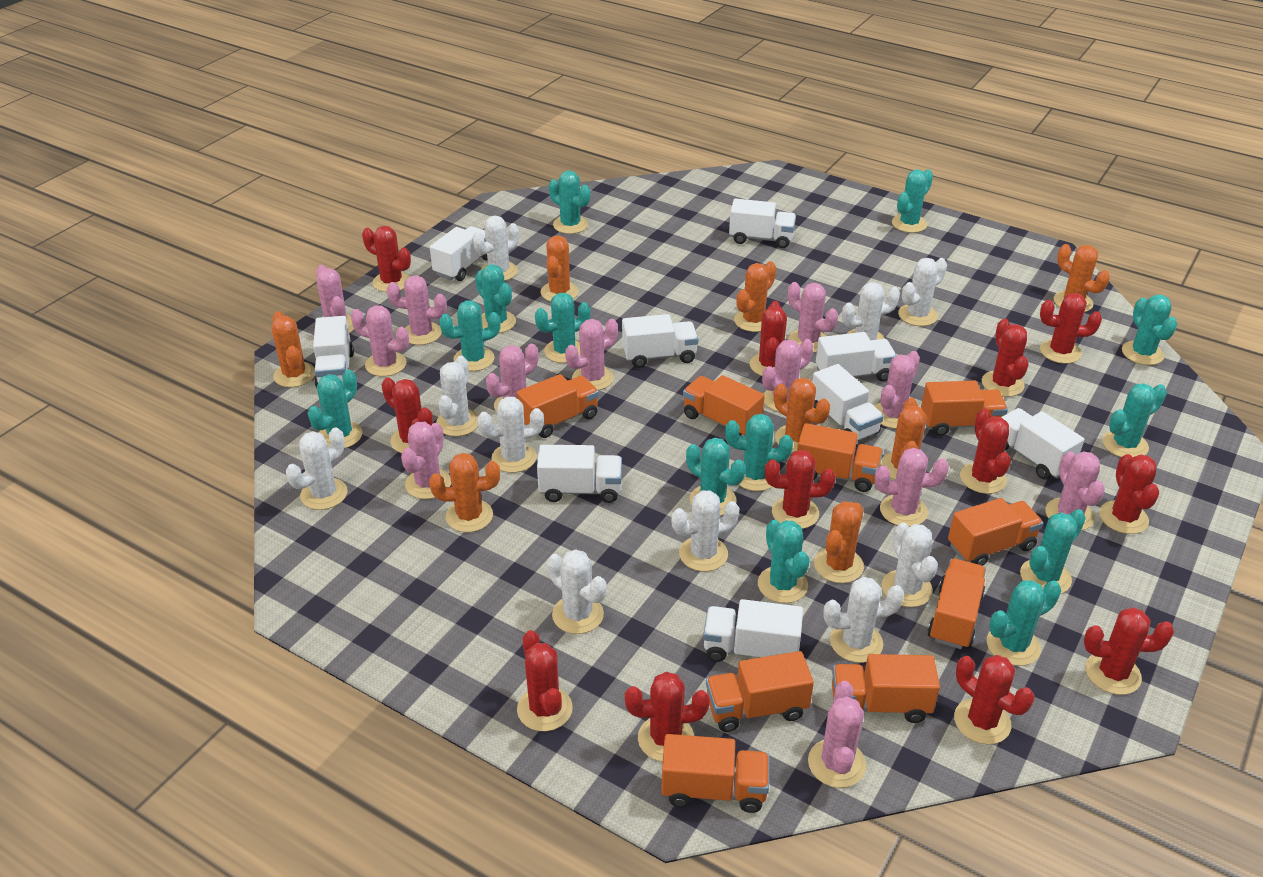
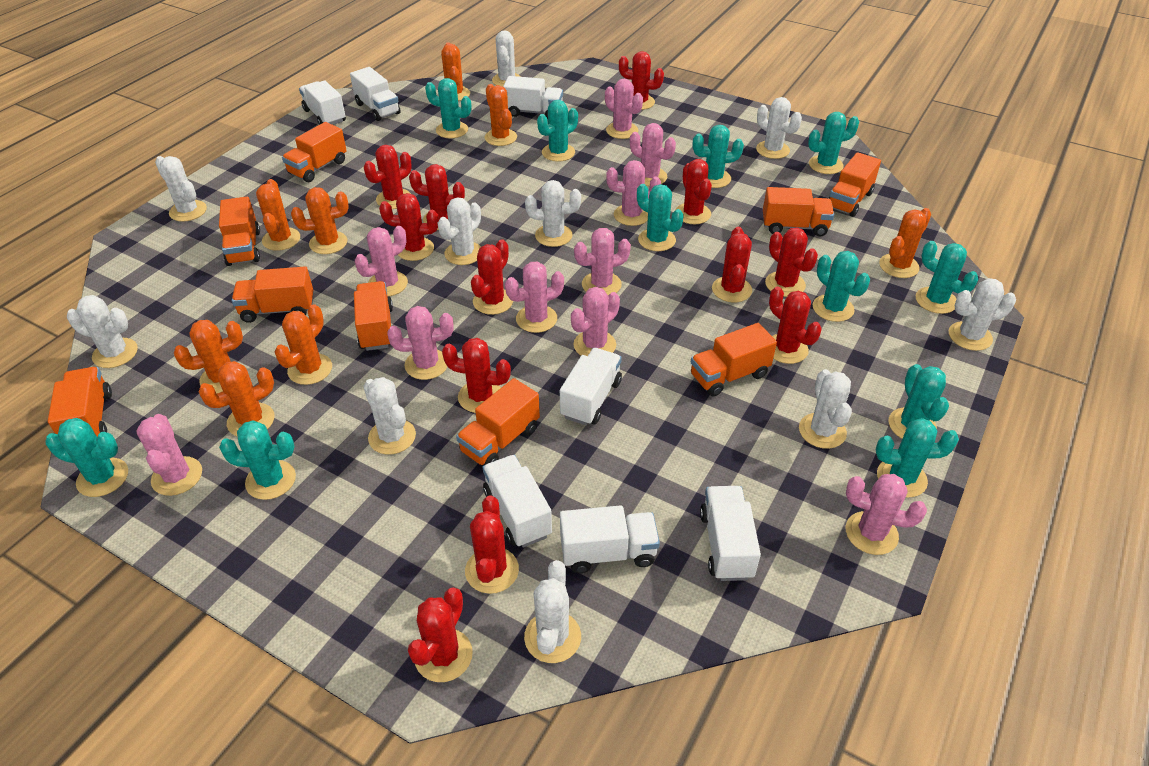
pink cactus: [316,265,354,333] [351,305,409,377] [387,275,447,345] [401,422,451,499] [486,344,538,412] [565,319,618,390] [762,339,813,412] [788,282,838,353] [808,681,866,788] [874,448,949,527] [875,351,920,429] [1045,451,1105,530] = 12 -> [136,414,202,496] [355,226,408,296] [387,306,453,380] [505,262,564,333] [571,287,620,356] [574,228,631,295] [605,79,643,139] [606,160,661,226] [630,123,676,186] [846,474,927,555] = 10
turquoise cactus: [308,370,362,448] [439,300,501,371] [475,264,516,333] [535,293,590,363] [549,170,590,234] [686,438,745,516] [725,414,793,491] [758,520,810,603] [892,169,933,233] [987,580,1061,666] [1020,509,1086,594] [1102,383,1167,458] [1122,295,1177,365] = 13 -> [45,418,128,497] [219,420,296,500] [425,78,471,138] [537,100,578,162] [637,184,684,251] [693,125,744,188] [808,112,859,174] [813,251,870,322] [876,418,959,498] [889,364,949,439] [915,241,978,314] = 11
white truck: [313,316,354,388] [430,226,488,281] [537,445,622,503] [622,314,698,368] [703,599,803,662] [729,199,796,248] [812,364,884,441] [816,332,897,381] [1002,408,1084,480] = 9 -> [299,80,346,125] [350,67,401,121] [483,455,552,547] [503,76,563,119] [560,348,622,425] [560,505,660,573] [700,486,761,581] = 7

